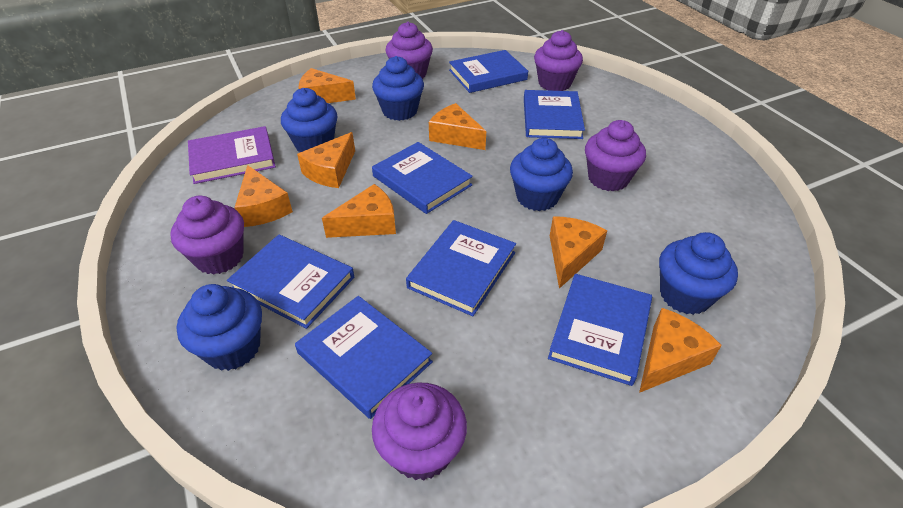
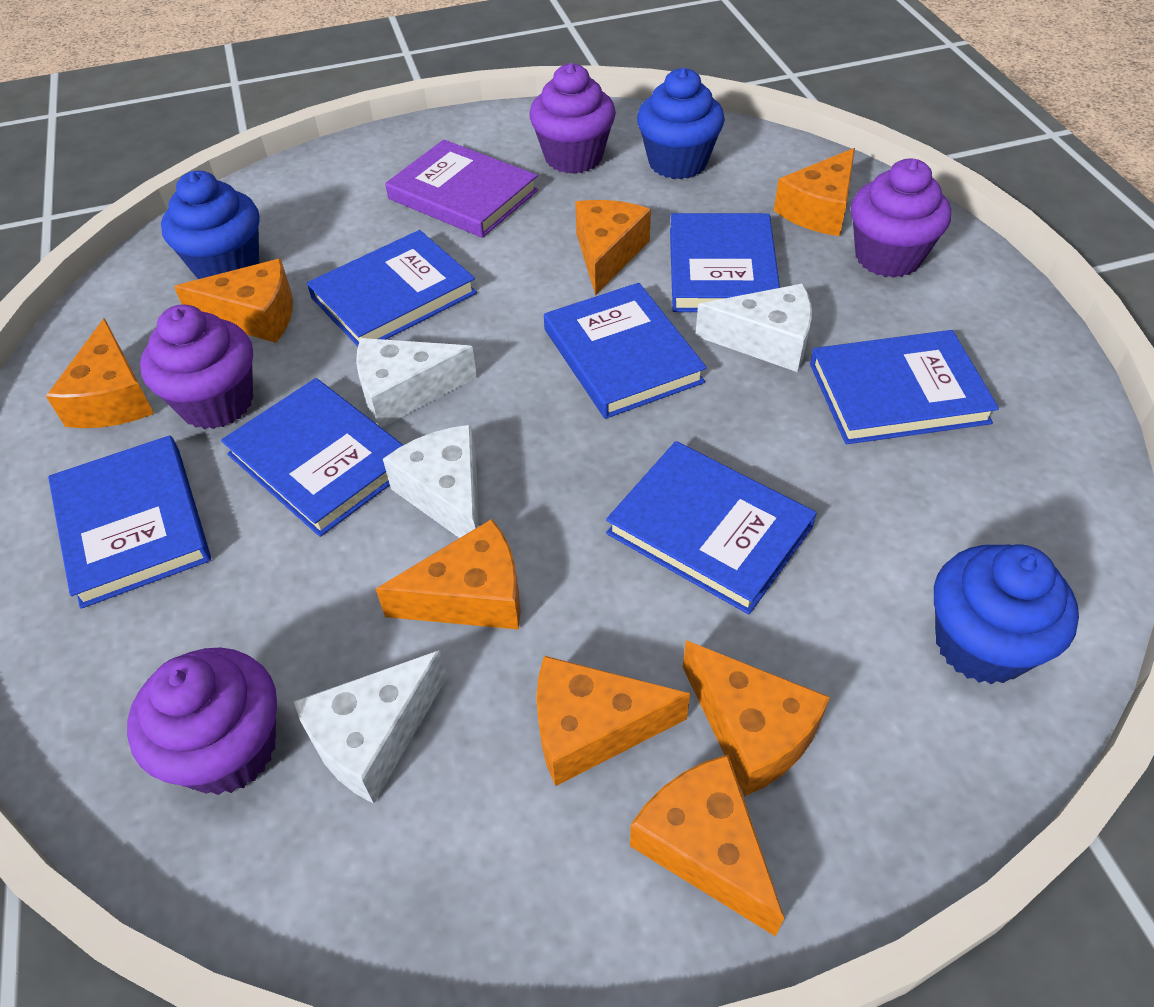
blue cupcake: [177,284,262,371] [281,88,338,152] [372,56,424,121] [510,138,573,211] [659,232,738,315] = 5 -> [161,171,259,279] [637,68,725,179] [934,544,1079,684] = 3
orange cheese: [234,165,293,227] [297,132,355,188] [299,68,356,103] [322,184,396,238] [429,103,486,150] [550,216,608,289] [639,308,722,393] = 7 -> [46,318,154,428] [174,259,293,343] [376,519,520,630] [536,656,690,786] [575,200,651,296] [630,754,784,937] [683,640,830,797] [774,148,855,236] = 8
purple cupcake: [170,195,244,275] [372,382,467,480] [386,22,433,79] [534,30,583,91] [585,120,646,191] = 5 -> [127,647,277,795] [140,304,253,429] [529,63,616,174] [851,158,951,278] = 4
white cheese: none = 0 -> [293,650,447,804] [356,338,477,428] [383,425,479,538] [695,284,812,372] = 4

